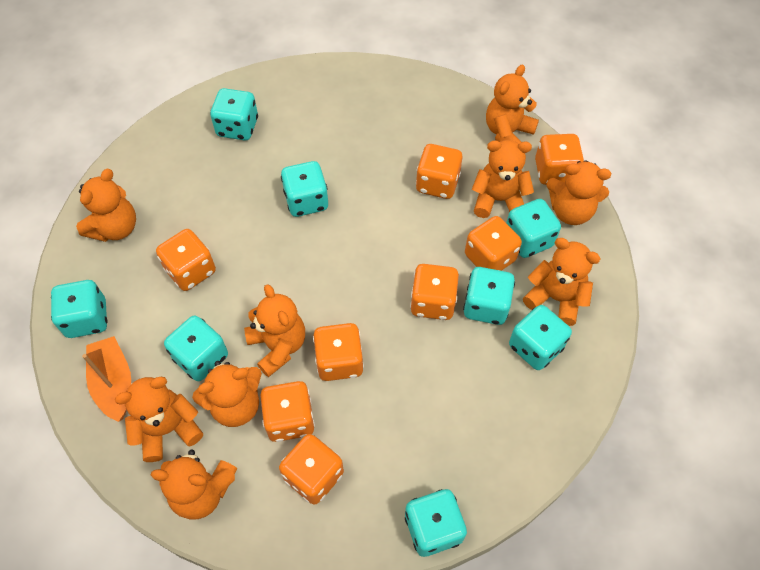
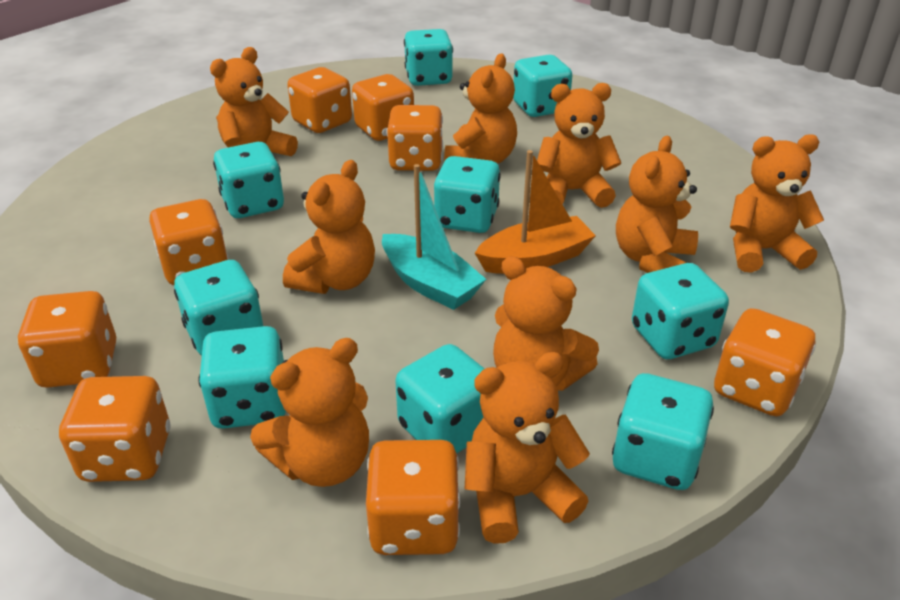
turquoise boat: none = 0 -> [382,164,486,310] = 1
turquoise dice: [51,280,108,338] [164,315,228,381] [210,88,258,140] [281,161,328,217] [405,489,467,557] [463,267,515,325] [506,199,561,258] [509,305,572,370] = 8 -> [174,260,263,356] [198,326,286,429] [213,142,284,218] [395,344,485,453] [404,29,453,86] [434,156,501,233] [513,55,572,117] [612,373,714,490] [632,263,729,359] = 9

